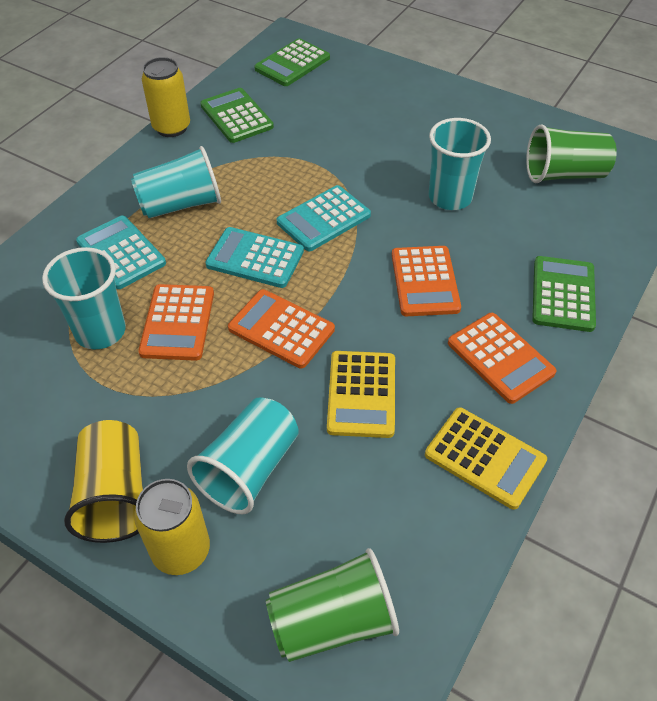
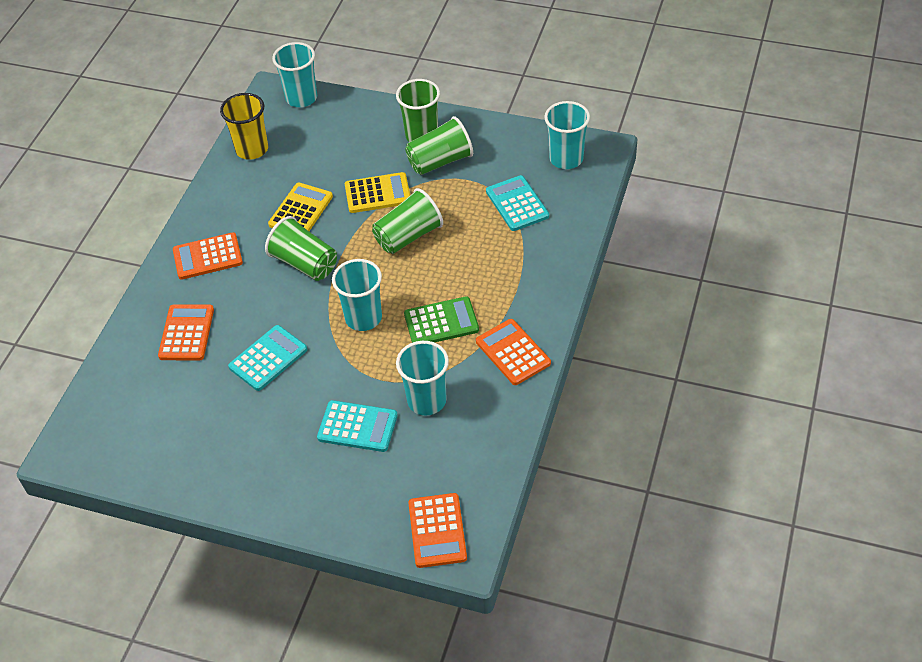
green calculator: [200,88,274,143] [254,38,330,86] [532,256,596,332] = 3 -> [404,296,479,343] = 1
green cup: [266,548,399,662] [526,125,617,183] = 2 -> [265,216,337,281] [372,188,443,254] [396,79,440,142] [405,116,473,175] = 4
yellow can: [134,479,210,575] [142,57,190,137] = 2 -> none = 0

